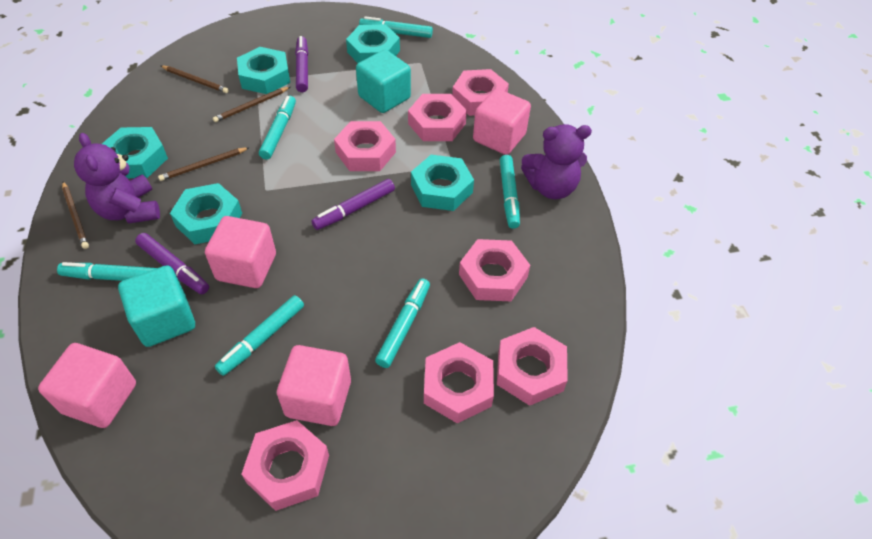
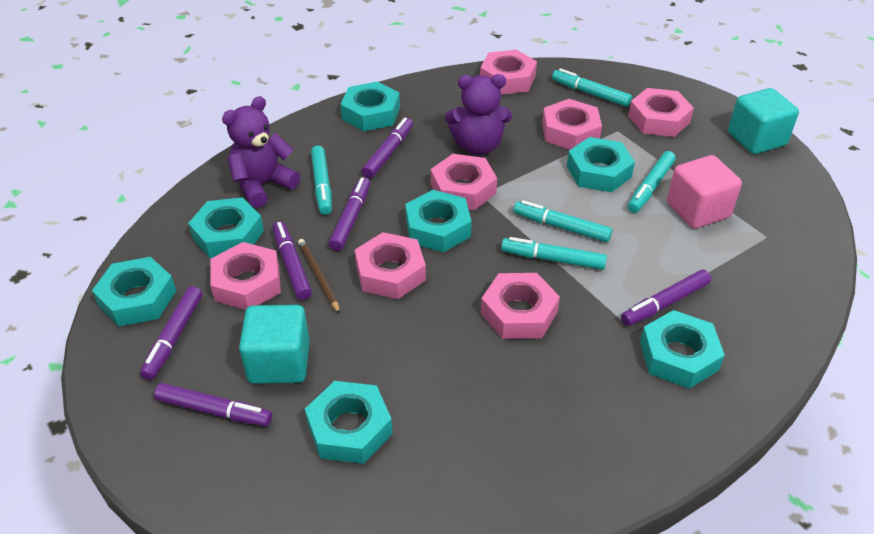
brown pencil: [62,182,89,249] [158,147,250,181] [161,65,229,93] [213,87,290,122] = 4 -> [298,239,340,314] = 1
pink cube: [38,343,136,428] [205,216,276,288] [277,345,351,426] [473,89,531,155] = 4 -> [667,155,742,229] = 1
purple marker: [135,233,209,294] [295,36,308,92] [311,179,395,230] = 3 -> [140,286,202,380] [154,383,272,426] [273,221,312,300] [329,177,370,251] [362,118,413,178] [621,270,711,326] = 6
turquoise marker: [57,262,157,281] [215,295,304,376] [259,96,296,160] [359,16,433,38] [375,278,430,368] [500,155,520,229] = 6 -> [311,146,332,215] [501,237,607,270] [513,200,612,242] [552,68,632,107] [628,151,676,213] = 5
turquoise nut: [102,127,168,178] [170,183,242,244] [237,47,290,94] [346,24,400,63] [411,155,474,211] = 5 -> [92,257,176,326] [188,197,264,258] [305,381,392,464] [340,82,400,131] [405,190,472,252] [567,137,635,192] [640,310,725,389] = 7

